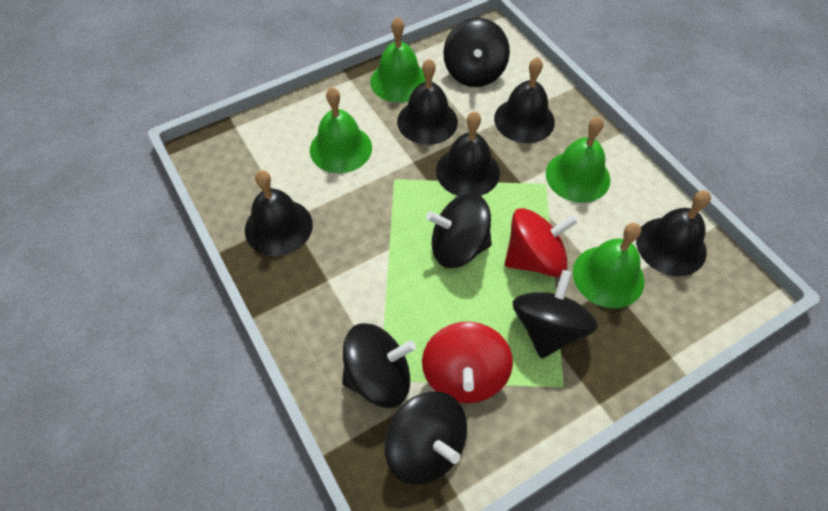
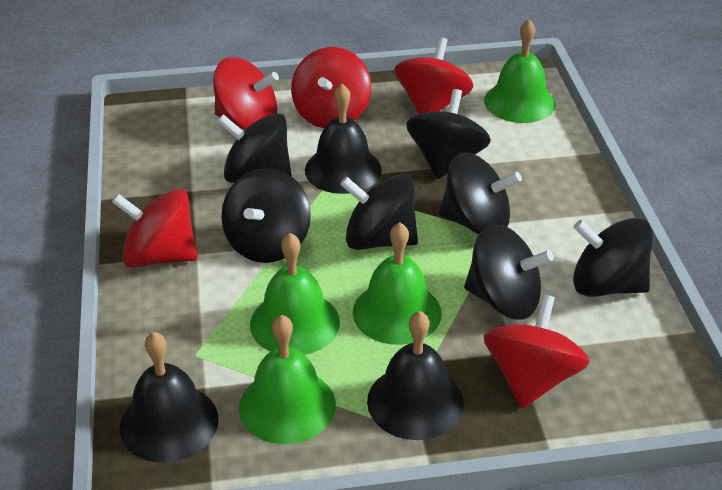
black bell: [245,170,313,256] [397,59,458,145] [436,111,500,196] [494,57,555,143] [636,190,711,276] = 5 -> [120,332,219,463] [305,84,382,194] [367,311,464,440] = 3
black spinning top: [342,323,416,408] [384,391,467,485] [426,193,492,268] [443,18,510,87] [512,270,598,359] = 5 -> [217,113,292,183] [221,168,311,263] [340,174,418,250] [406,89,491,179] [439,153,522,235] [464,224,554,320] [573,218,653,297] = 7
red spinning top: [422,322,513,403] [505,208,578,277] = 2 -> [112,189,198,268] [213,57,279,130] [291,47,371,128] [394,37,473,114] [484,294,590,408] = 5

